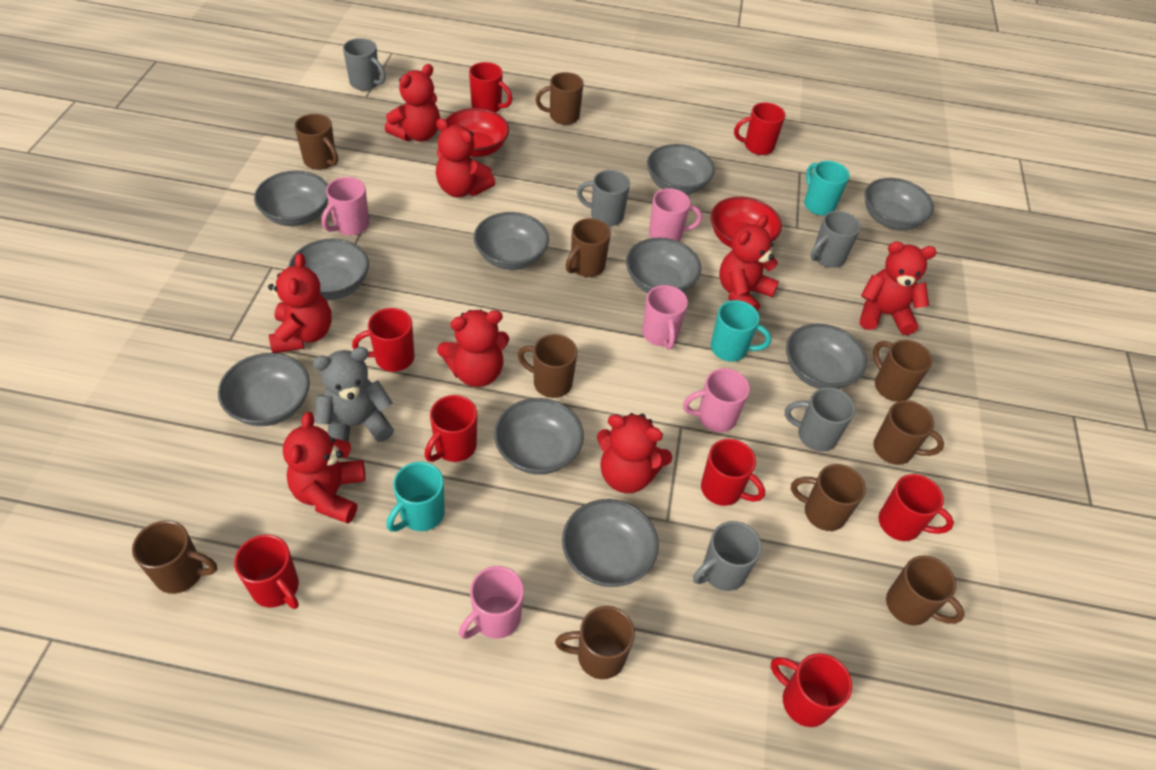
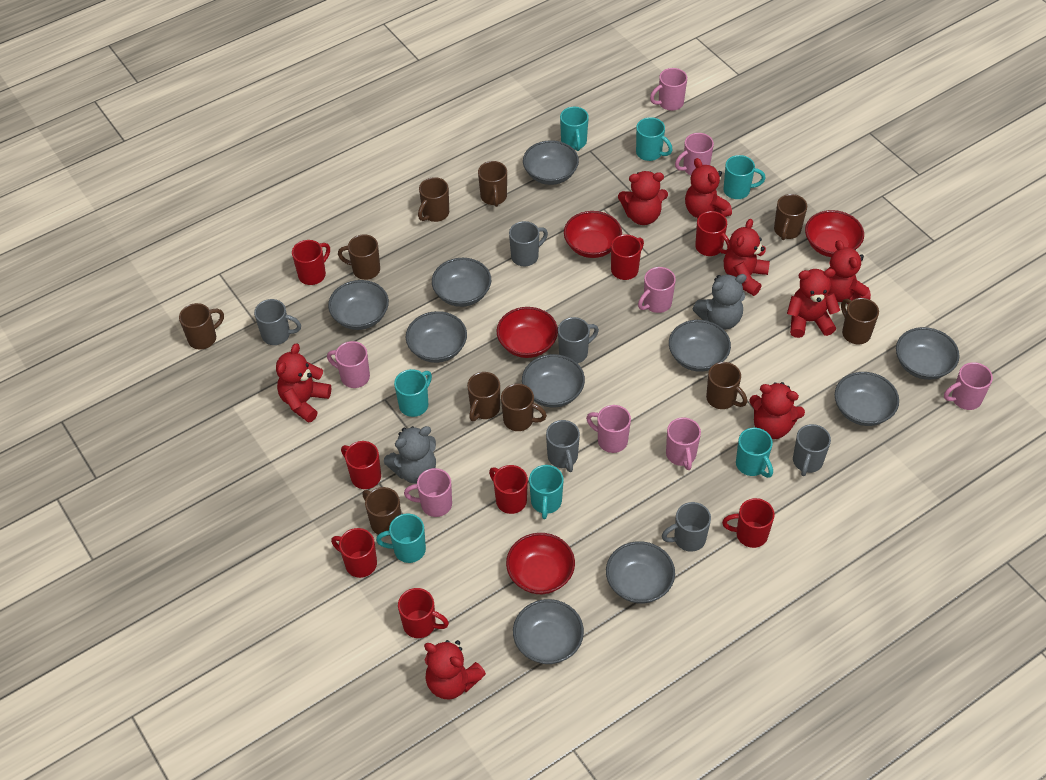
grey mug: [343,38,386,91] [577,170,630,226] [693,521,762,591] [785,387,855,452] [810,211,861,268] = 5 -> [254,299,301,345] [509,221,548,266] [546,420,580,472] [558,317,599,363] [662,502,711,552] [793,424,831,476] = 6
grey teddy bear: [313,347,394,442] = 1 -> [384,426,436,484] [692,274,747,330] = 2
pink mug: [321,177,369,235] [459,566,524,639] [642,285,688,350] [649,188,702,241] [683,368,750,432] = 5 -> [327,341,370,388] [404,468,452,517] [586,405,631,453] [638,267,676,313] [650,68,687,111] [666,417,701,470] [675,133,714,175] [944,362,993,410] = 8
red bowl: [445,108,509,157] [710,197,782,248] = 2 -> [497,307,558,358] [506,533,575,594] [564,211,622,258] [805,210,864,257] = 4
turquoise mug: [386,462,445,532] [711,300,771,362] [804,161,850,216] = 3 -> [376,513,426,563] [394,369,432,417] [529,465,564,519] [560,107,589,151] [636,117,673,161] [723,155,766,199] [736,428,773,478] = 7

